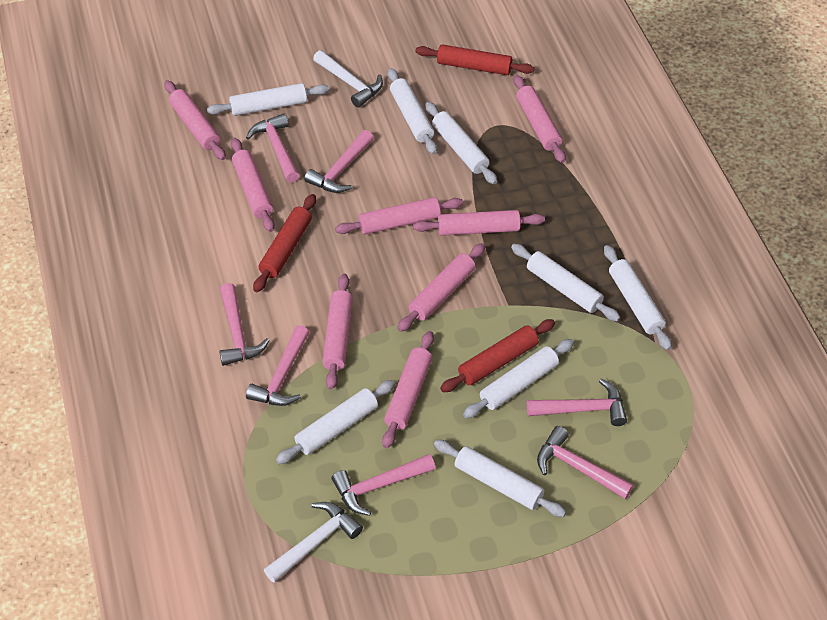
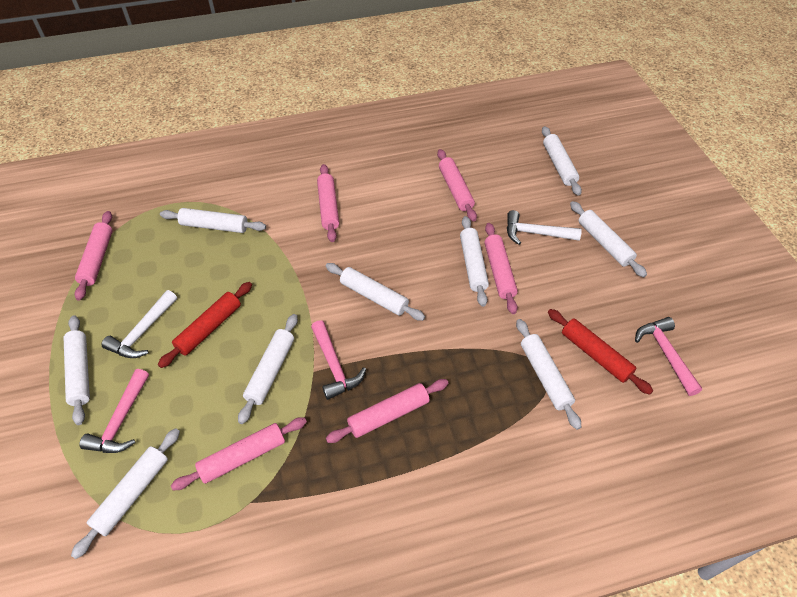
pink hammer: [219,283,270,366] [246,113,300,183] [246,325,309,406] [304,130,374,193] [331,454,435,516] [527,379,627,426] [537,426,634,499] = 7 -> [79,369,149,453] [311,320,366,400] [635,317,702,396] = 3
pink rolling pin: [164,80,226,160] [231,138,275,232] [322,274,353,390] [335,197,463,235] [382,331,434,448] [397,243,485,332] [413,210,545,236] [513,75,566,163] = 8 -> [75,211,112,301] [171,417,307,490] [317,164,339,242] [326,379,449,443] [437,149,477,222] [484,223,518,314] = 6
red rolling pin: [253,194,316,292] [416,44,534,75] [440,319,555,392] = 3 -> [158,282,252,368] [548,309,653,395] = 2
white rolling pin: [207,83,329,116] [276,380,395,464] [388,68,437,154] [425,102,497,184] [434,440,566,517] [463,339,574,418] [511,244,621,322] [604,245,672,350] = 8 -> [64,315,90,425] [71,428,180,559] [160,208,266,233] [238,314,298,424] [326,263,425,321] [460,216,489,307] [516,319,581,430] [542,126,582,196] [570,201,647,277] = 9

